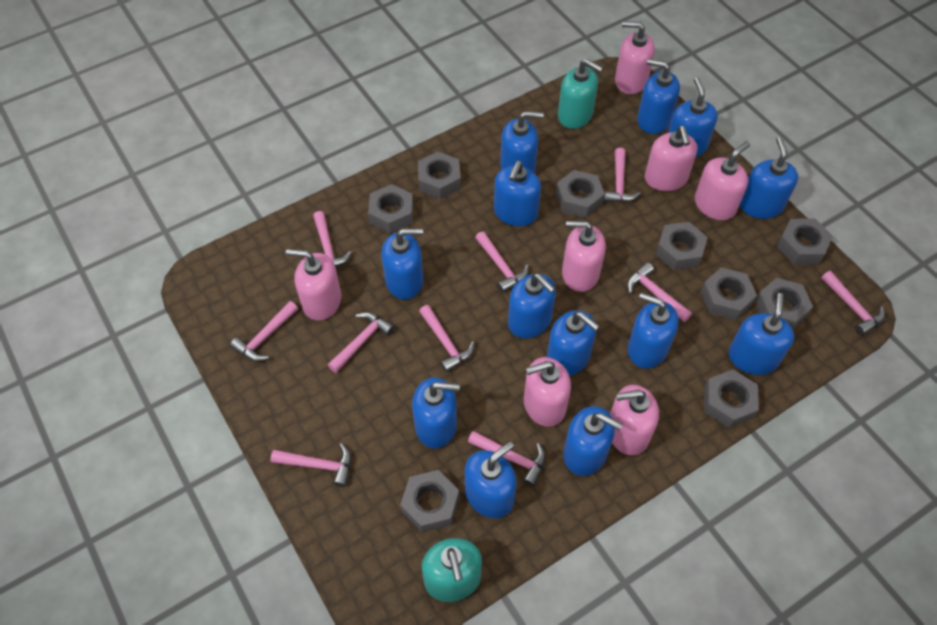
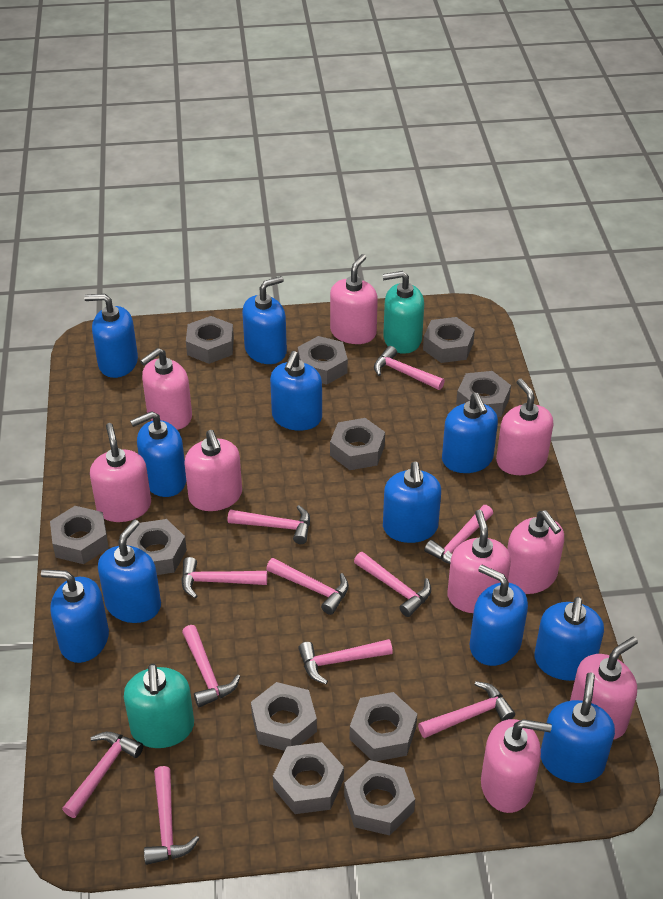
blue soap dispenser: [381,228,423,299] [412,378,460,448] [465,441,517,518] [494,161,541,226] [500,111,544,172] [508,274,556,338] [547,310,599,376] [563,406,623,476] [628,293,679,368] [637,59,680,134] [668,77,718,157] [729,293,794,375] [740,137,798,219] = 13 -> [41,569,109,663] [84,294,138,378] [98,520,161,623] [130,411,186,497] [242,276,287,364] [270,351,322,431] [383,462,441,543] [442,393,498,473] [470,565,528,666] [534,597,604,681] [541,673,615,783] = 11
grey nut: [368,184,413,234] [400,470,459,532] [418,151,461,199] [556,170,605,218] [655,222,708,270] [701,267,757,320] [704,369,759,428] [755,278,813,329] [777,219,833,265] = 9 -> [50,506,109,564] [126,519,187,575] [186,316,234,364] [251,682,317,751] [273,742,344,814] [298,336,348,385] [330,418,385,470] [344,760,415,835] [350,692,417,761] [423,317,475,363] [456,371,511,417] = 11
pink hammer: [230,301,298,361] [270,443,351,487] [313,211,352,268] [328,312,394,373] [419,305,474,372] [468,431,546,487] [475,231,529,293] [604,148,641,203] [627,262,692,322] [821,271,885,335] = 10 -> [62,732,143,818] [144,766,200,865] [181,557,267,599] [182,625,240,708] [228,505,310,544] [266,558,349,615] [298,639,393,684] [354,552,431,617] [374,346,445,390] [418,681,515,738] [424,505,493,564] = 11
pink soap dispenser: [286,249,341,321] [524,357,571,427] [562,221,606,292] [610,385,659,455] [615,21,655,94] [645,126,697,191] [695,141,750,220] = 7 -> [90,423,151,522] [140,348,192,430] [184,430,242,511] [330,254,378,344] [447,510,511,613] [481,719,552,813] [496,379,554,475] [507,510,564,594] [570,636,638,740] = 9

